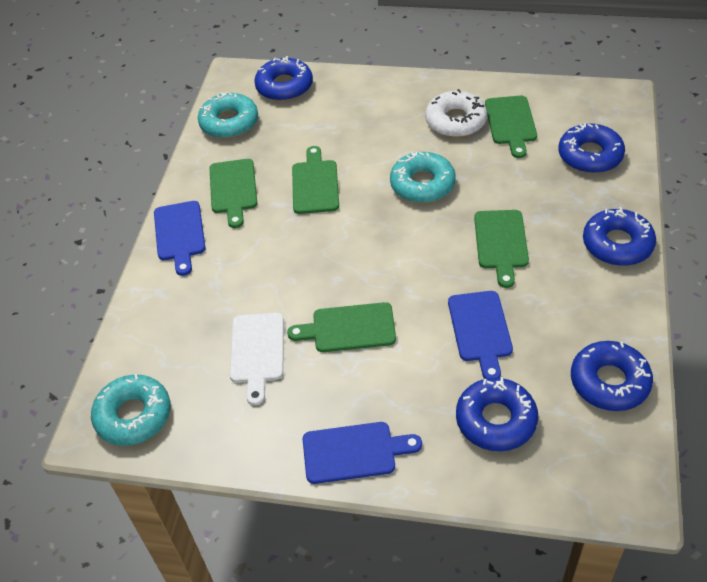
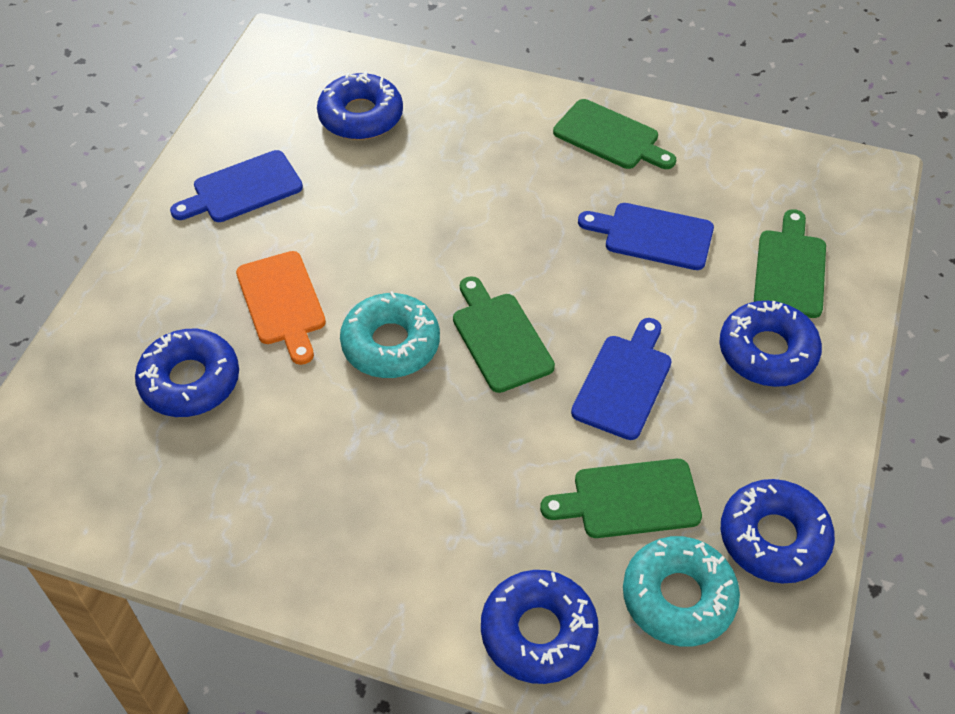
green cutting board: [210,159,257,228] [287,302,396,352] [292,146,339,214] [474,210,529,288] [485,96,537,158] = 5 -> [453,276,555,393] [540,459,702,538] [553,99,676,169] [754,209,826,318] = 4
orange cutting board: none = 0 -> [236,251,326,365] = 1
turquoise donut: [91,374,171,446] [198,92,258,138] [390,152,456,203] = 3 -> [340,291,440,378] [623,536,740,646] = 2
white cutting board: [230,313,284,405] = 1 -> none = 0
white donut: [425,89,487,137] = 1 -> none = 0

